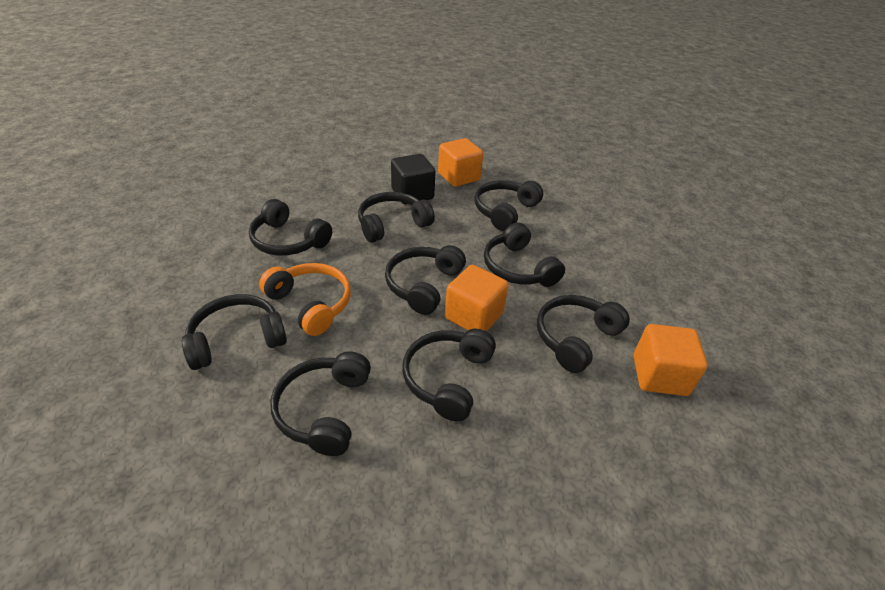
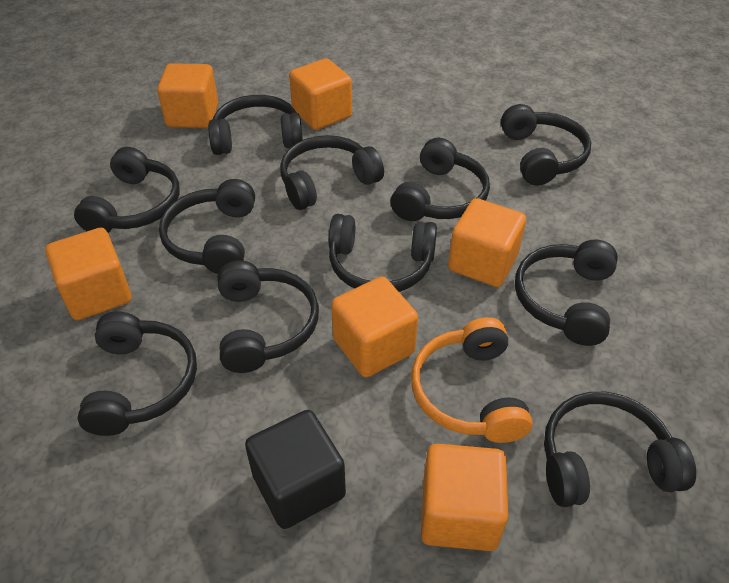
black headphones: [182,294,287,370] [249,199,332,256] [270,351,371,456] [358,192,435,243] [385,245,466,315] [402,329,496,422] [474,180,543,231] [484,222,565,287] [537,295,630,373] = 9 -> [74,147,180,233] [77,311,197,436] [159,179,255,274] [208,95,303,155] [218,260,319,373] [280,135,384,210] [329,214,437,292] [391,138,490,221] [501,104,591,185] [515,239,618,346] [544,392,696,507] = 11
orange cube: [438,138,483,187] [445,265,509,332] [634,324,708,396] = 3 -> [45,228,132,320] [157,63,218,128] [289,58,352,130] [331,277,418,377] [421,444,508,551] [448,198,526,287] = 6

